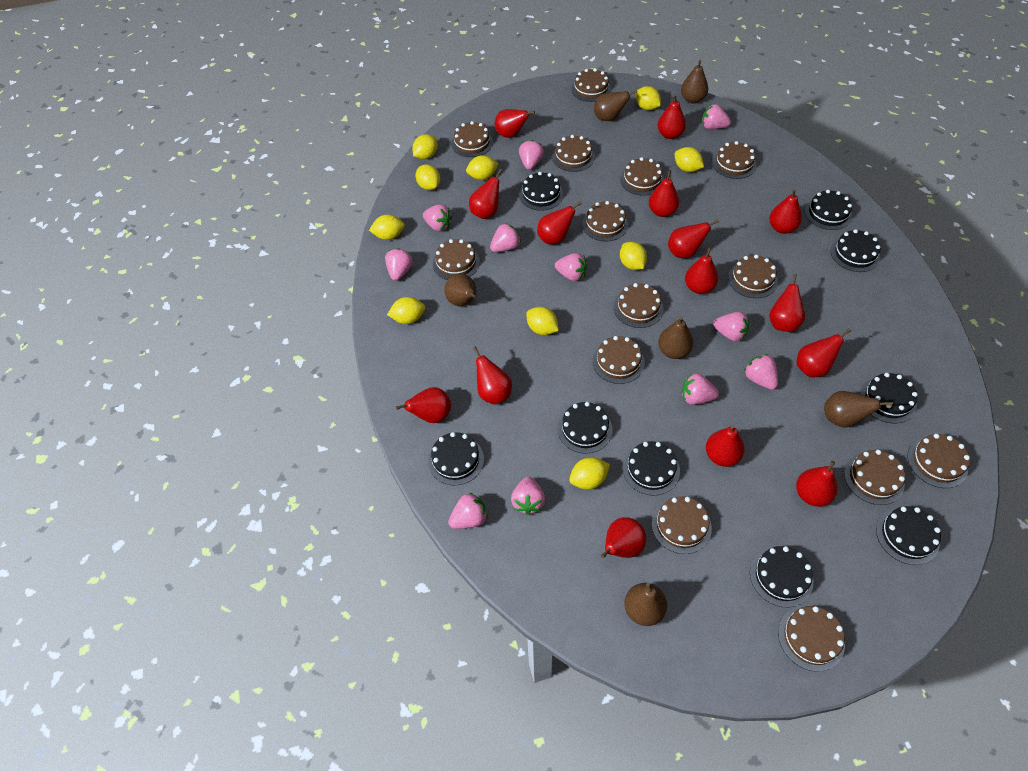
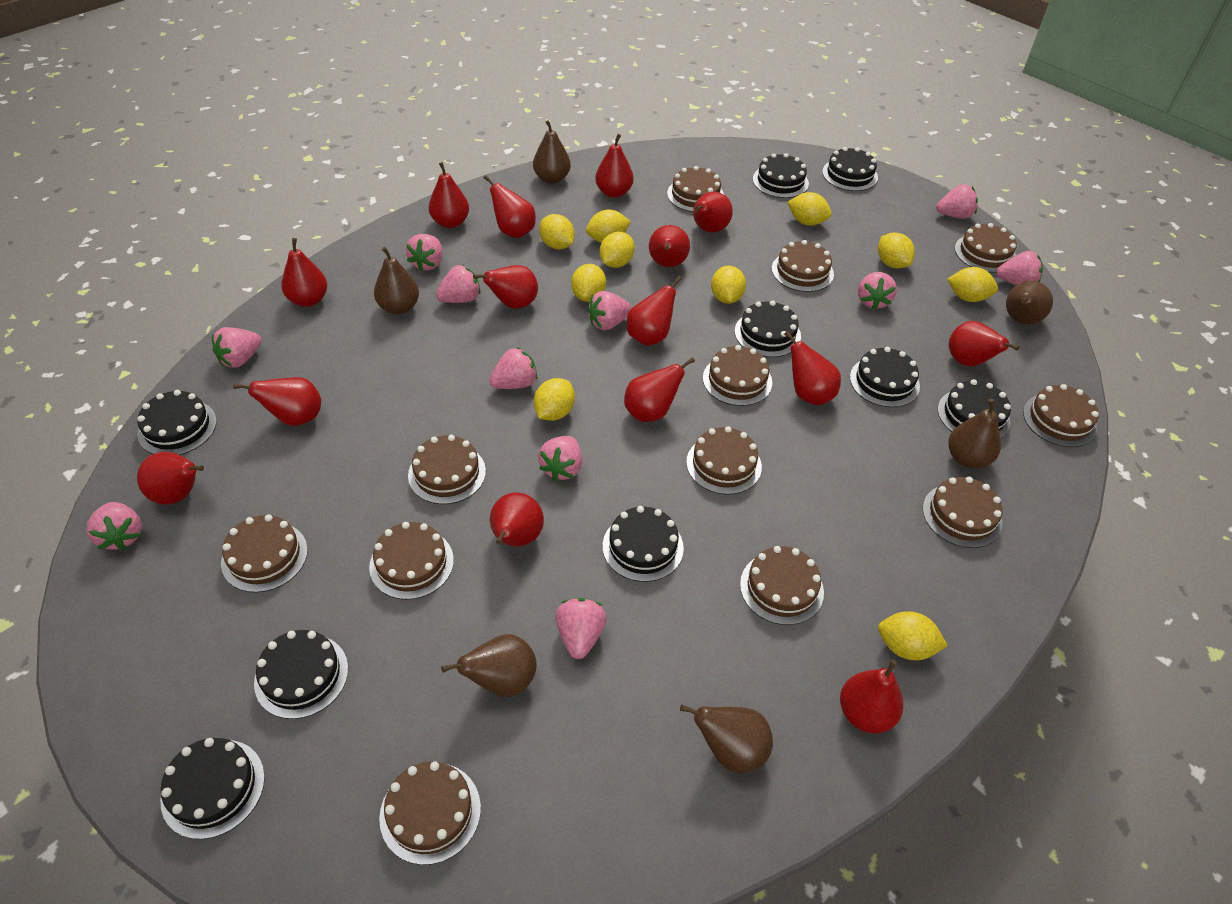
brown cake: [433,239,480,280] [451,121,493,157] [552,135,595,172] [571,68,611,102] [582,201,628,241] [592,336,645,384] [614,283,664,328] [620,157,664,196] [652,496,712,554] [712,141,757,179] [728,255,778,298] [778,606,845,672] [844,450,905,505] [907,434,970,488] = 14 -> [221,514,308,593] [369,522,454,600] [379,761,481,865] [408,435,486,504] [667,166,724,212] [686,426,762,495] [703,345,772,406] [740,546,824,625] [772,240,834,292] [923,477,1003,548] [955,223,1017,273] [1023,384,1099,447] = 12

